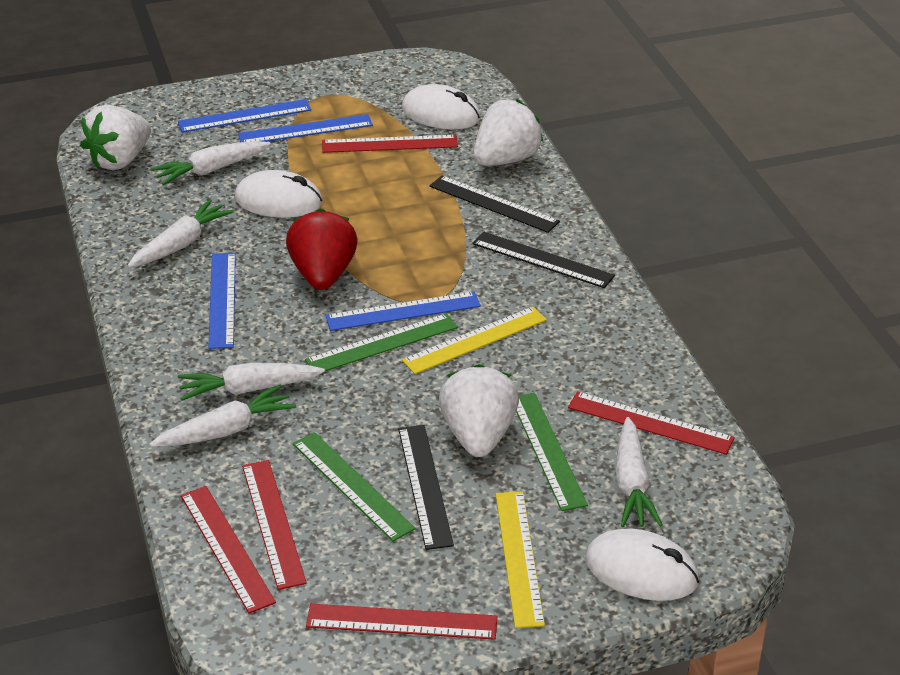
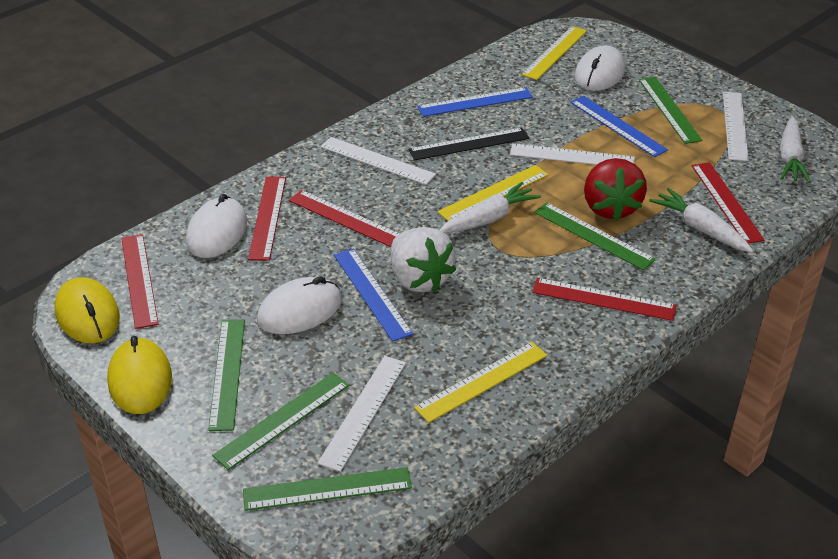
black ruler: [398,425,454,550] [429,176,560,233] [472,231,615,288] = 3 -> [408,128,529,160] = 1
blue ruler: [178,99,311,133] [208,253,236,349] [238,114,373,142] [325,291,481,331] = 4 -> [334,249,413,342] [417,87,533,117] [570,96,668,157] = 3
green ruler: [293,432,416,542] [305,313,458,371] [516,393,588,511] = 3 -> [208,319,245,431] [212,372,349,470] [243,467,412,511] [534,202,656,270] [639,77,702,144] = 5
white carrot: [128,199,234,267] [150,385,296,447] [151,141,271,185] [178,363,325,401] [615,417,663,527] = 5 -> [440,182,541,233] [649,188,753,252] [780,117,811,183] = 3
white ruler: none = 0 -> [317,356,406,472] [320,137,436,185] [510,143,635,165] [723,92,749,161] = 4
white strawberry: [80,105,151,170] [439,364,519,457] [473,99,543,166] = 3 -> [391,227,456,292] = 1
yellow mouse: none = 0 -> [55,277,120,343] [107,336,172,414] = 2
yellow ruler: [402,307,547,374] [496,491,545,628] = 2 -> [414,342,547,423] [437,165,548,221] [521,26,587,80] = 3

